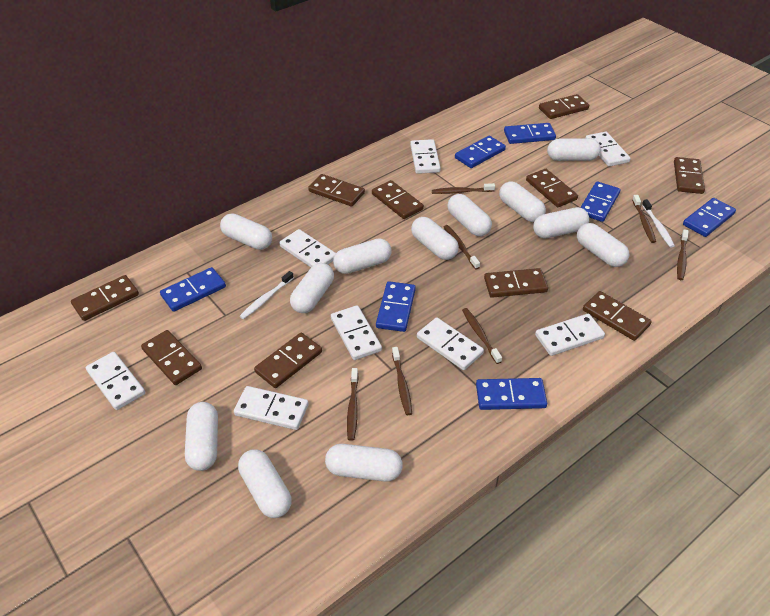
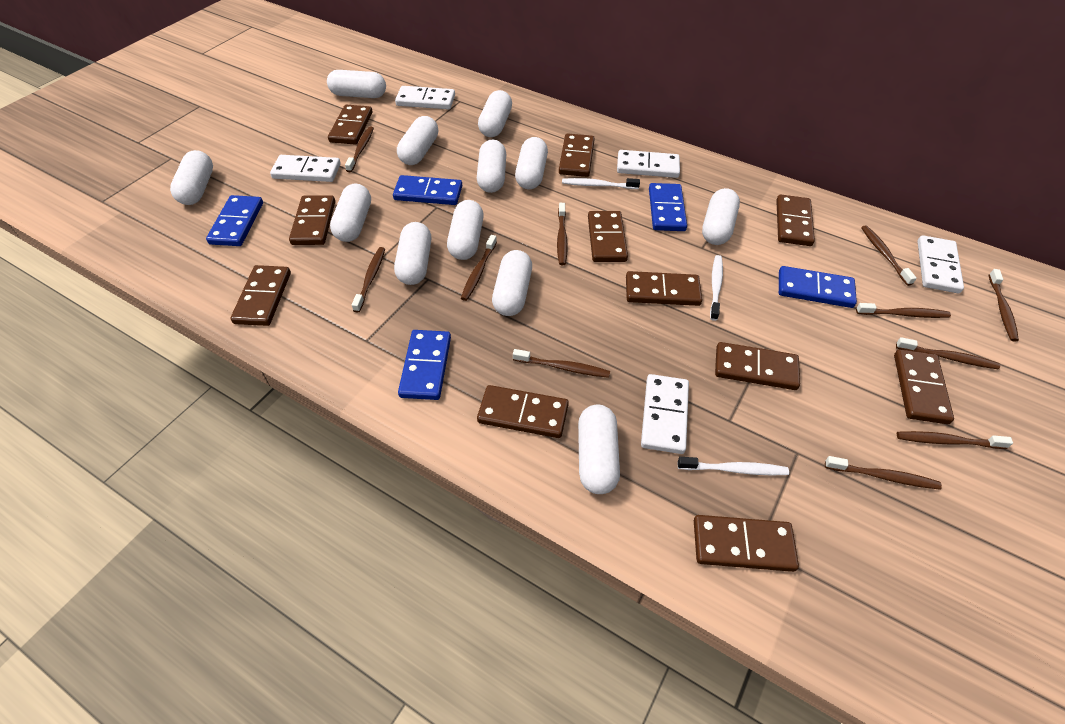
blue domino: [160,267,226,312] [376,281,416,332] [455,136,506,168] [476,378,547,410] [504,123,556,144] [580,181,620,222] [683,198,736,237] = 7 -> [206,195,263,246] [393,175,462,205] [398,330,451,400] [649,183,687,231] [779,266,857,308] = 5
brown domino: [71,275,139,321] [141,330,202,385] [254,333,322,388] [308,174,365,206] [372,180,424,219] [484,268,548,298] [526,169,578,207] [539,94,589,119] [583,291,652,341] [674,157,705,194] = 10 -> [231,265,291,326] [289,195,335,245] [328,105,373,145] [477,385,569,438] [559,133,595,177] [588,211,628,262] [626,271,702,306] [694,515,799,572] [715,342,800,390] [776,194,815,246] [894,349,954,424] = 11
brown toothbrush: [347,368,359,441] [392,347,412,415] [432,183,495,194] [444,225,480,269] [462,308,502,364] [632,195,656,243] [677,229,689,280] = 7 -> [345,126,374,172] [352,247,385,313] [461,235,497,301] [513,349,610,378] [557,203,568,265] [825,456,942,490] [856,303,951,318] [861,225,917,286] [896,337,1000,369] [897,431,1013,449] [989,269,1019,341] = 11
white domino: [86,352,145,410] [234,386,309,430] [279,229,336,267] [331,305,382,360] [410,139,441,174] [417,317,484,370] [535,314,605,356] [586,132,631,167] = 8 -> [270,155,341,182] [395,86,455,109] [617,150,680,178] [641,374,689,454] [917,235,964,293] = 5
white toothbrush: [240,271,294,319] [642,199,675,248] = 2 -> [562,178,640,189] [678,457,789,475] [710,255,723,321] = 3

